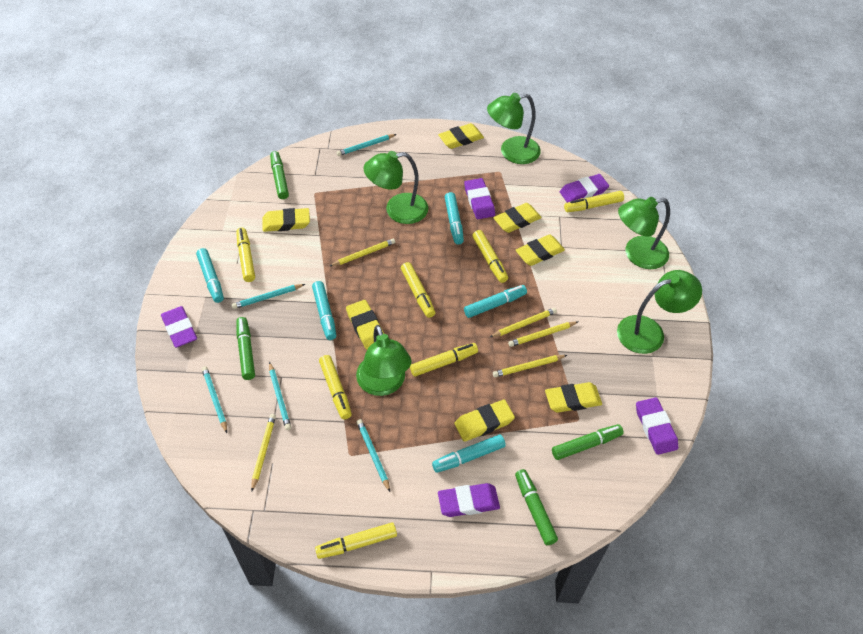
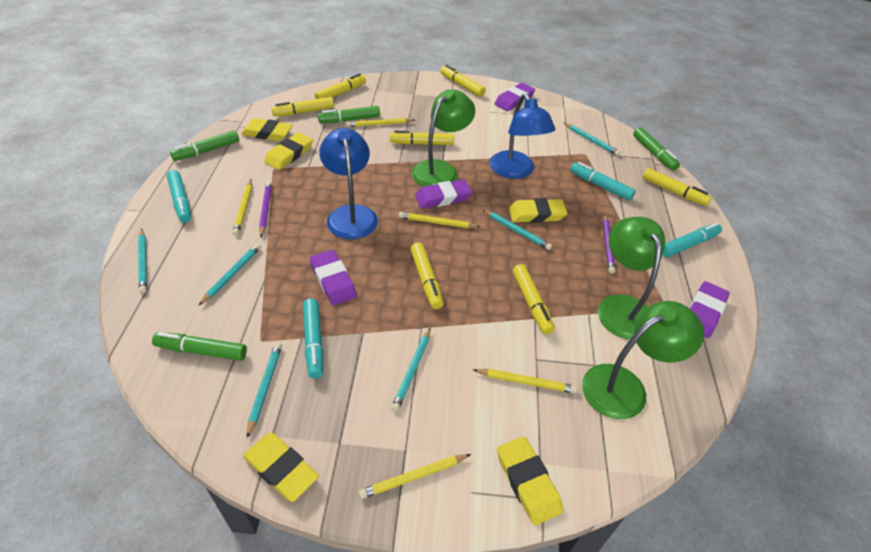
blue lamp: none = 0 -> [319,128,378,239] [490,93,555,179] = 2
green lamp: [356,325,412,396] [363,151,428,224] [487,93,541,164] [617,270,702,354] [618,197,670,269] = 5 -> [412,89,475,186] [582,301,704,419] [598,217,665,340] = 3
purple eraser: [161,306,197,348] [438,483,500,517] [464,178,495,219] [560,174,609,203] [636,397,678,455] = 5 -> [310,250,357,305] [415,180,472,209] [494,83,535,111] [689,281,730,338] = 4
purple pencil: none = 0 -> [259,181,272,237] [603,214,615,274] = 2
turquoise marker: [196,248,224,303] [312,281,336,340] [432,435,506,473] [445,192,464,244] [464,285,527,318] = 5 -> [167,170,191,223] [303,299,323,379] [570,162,636,201] [663,223,722,257] = 4
turquoise pencil: [202,366,227,433] [232,284,305,309] [269,362,291,430] [337,134,397,156] [356,419,390,492] = 5 -> [138,229,147,293] [198,243,261,306] [247,343,282,438] [391,327,431,412] [482,209,552,250] [563,122,620,156] = 6
yellow eraser: [262,208,310,232] [346,300,384,350] [438,123,484,149] [454,400,515,442] [493,203,542,233] [516,234,565,266] [545,382,602,413] = 7 -> [241,118,293,141] [243,433,319,502] [264,132,313,170] [497,437,563,525] [509,198,567,223] = 5

